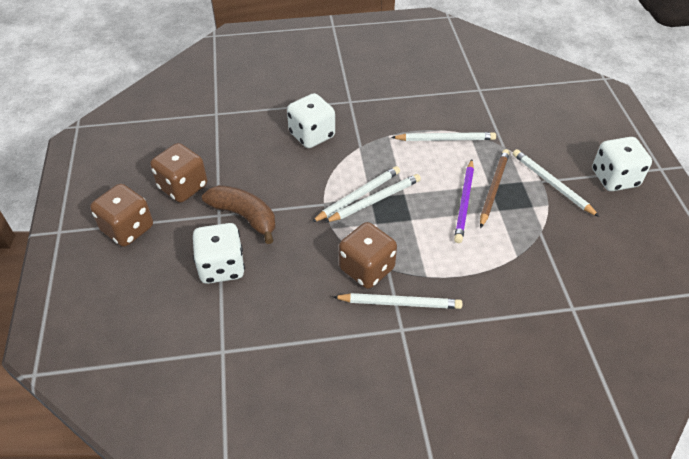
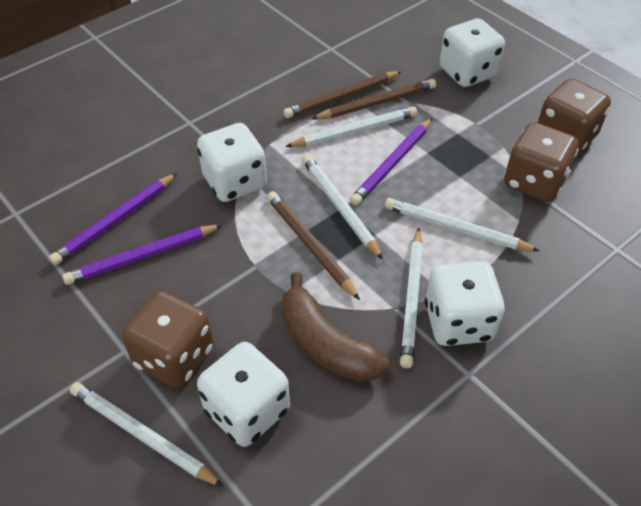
brown pencil: [480,149,510,228] = 1 -> [267,191,360,300] [283,71,402,118] [312,79,436,119] = 3
purple pencil: [454,159,474,243] = 1 -> [49,173,177,265] [62,225,222,285] [350,118,432,205] = 3
white dice: [193,223,245,284] [287,93,335,148] [592,137,652,191] = 3 -> [197,123,267,202] [197,342,290,447] [425,261,505,346] [439,18,505,87] = 4

